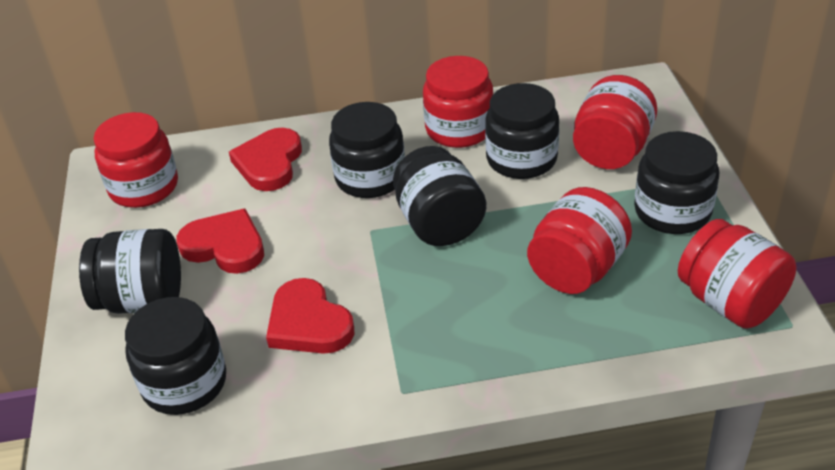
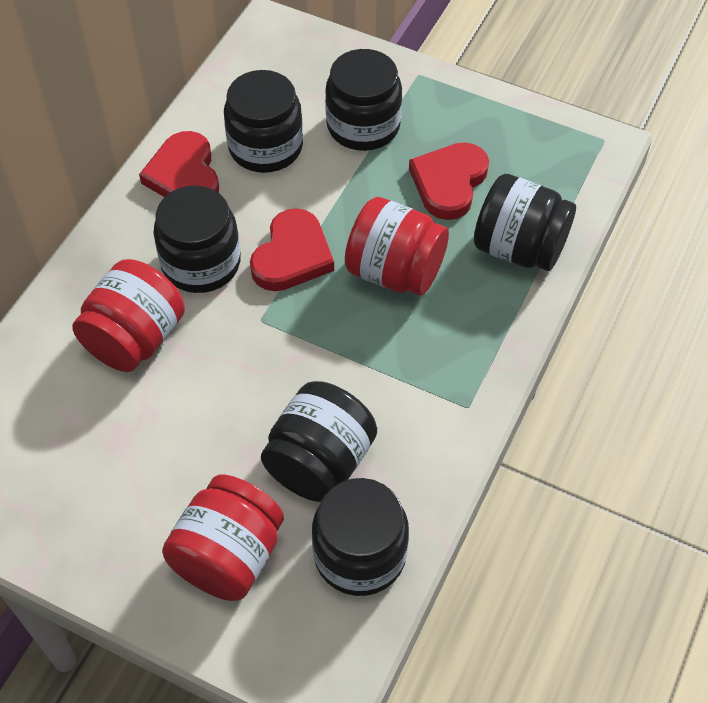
red jar: [93,112,178,208] [423,56,493,148] [527,187,632,294] [573,75,657,169] [678,219,796,328] = 5 -> [72,259,185,372] [162,474,284,601] [345,197,449,296] = 3

